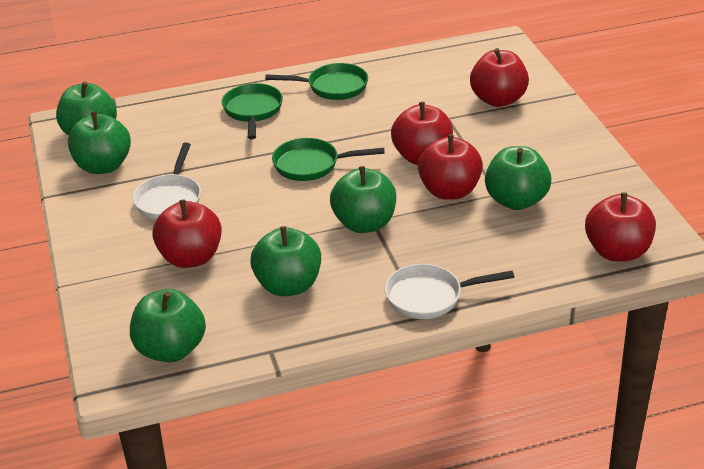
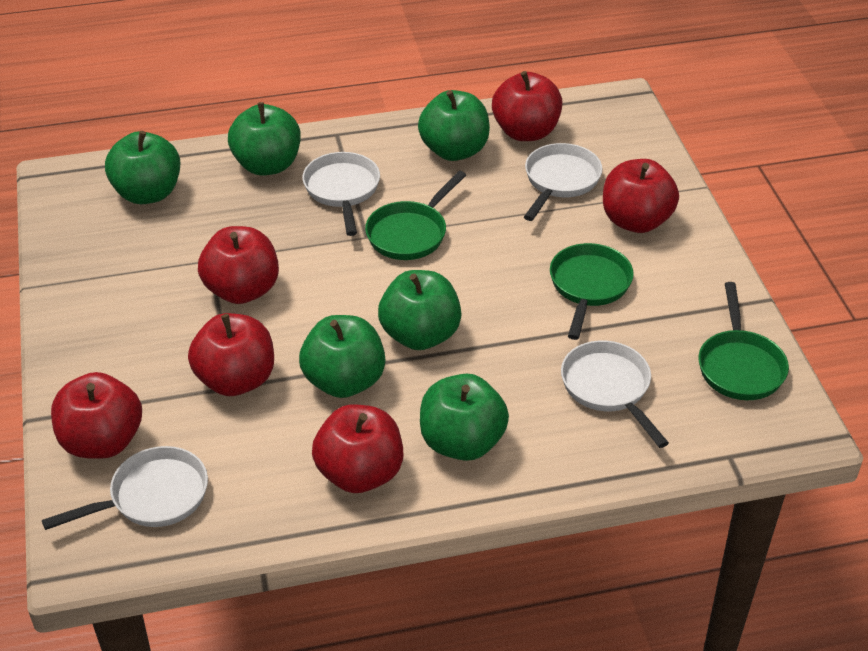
red apple: [152,200,222,268] [391,102,453,165] [418,135,483,200] [470,48,529,107] [585,192,656,261] = 5 -> [51,372,142,459] [188,313,274,396] [198,226,279,304] [312,404,403,493] [492,71,563,141] [603,159,679,233] = 6
white pan: [133,143,201,220] [385,264,514,319] = 2 -> [42,446,208,530] [302,152,380,236] [524,143,602,221] [561,341,669,448] = 4

